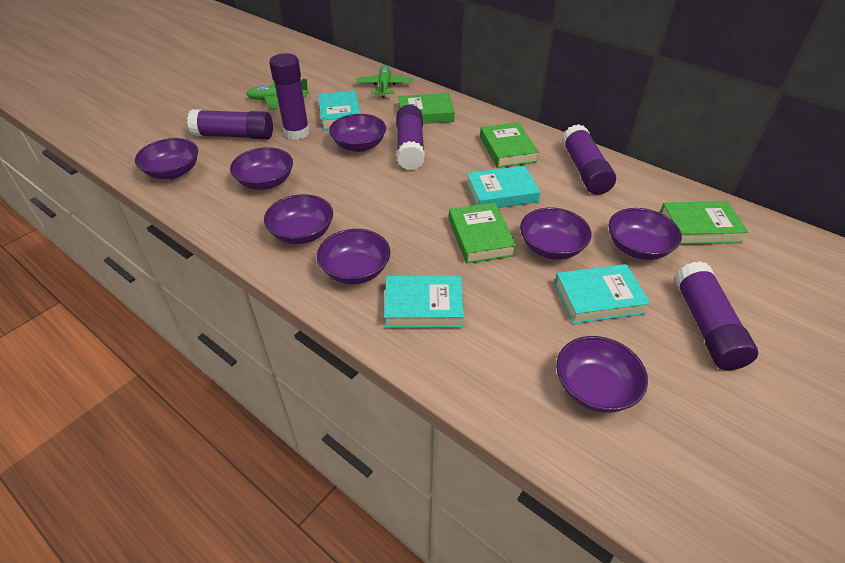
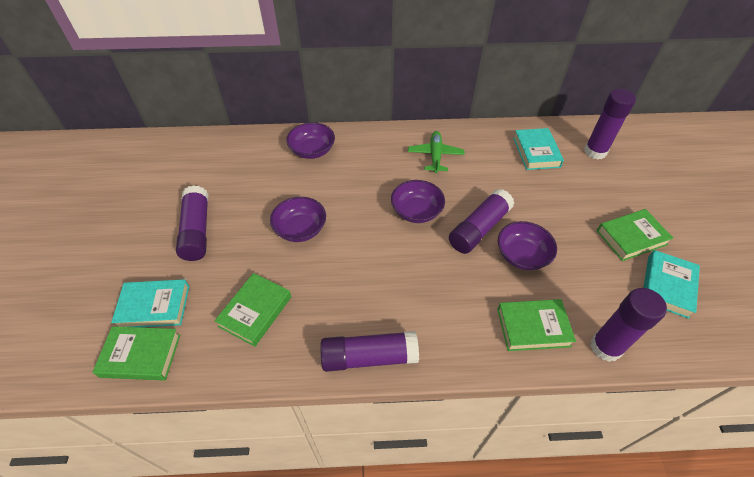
green plane: [246,79,309,109] [356,65,413,98] = 2 -> [408,131,465,173] = 1
purple bowl: [135,138,198,179] [230,147,293,190] [264,194,333,244] [317,229,390,284] [329,114,386,152] [520,208,592,260] [556,336,648,413] [608,208,682,260] = 8 -> [270,197,326,242] [286,122,335,159] [391,180,445,223] [498,221,557,270] = 4
turquoise book: [318,90,361,130] [384,276,464,328] [466,166,541,208] [554,264,651,324] = 4 -> [111,279,189,328] [513,128,564,170] [643,250,700,319] = 3

